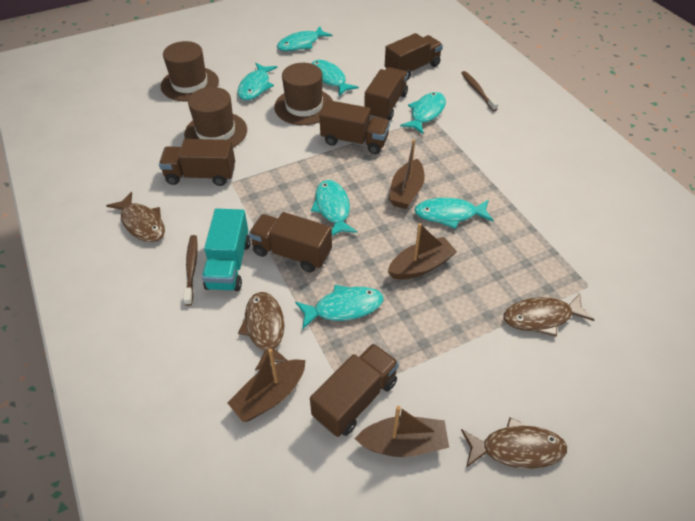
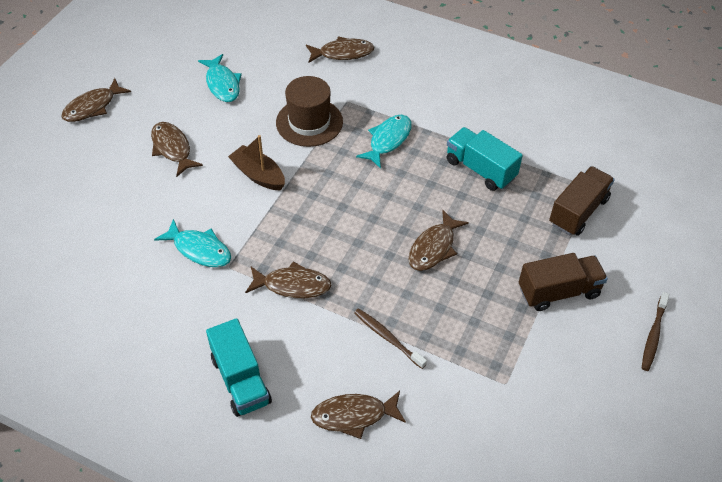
brown boat: [227,349,306,422] [355,406,449,457] [388,223,457,279] [389,139,425,209] = 4 -> [228,135,285,190] = 1
brown fish: [106,192,165,242] [238,292,288,371] [461,417,567,469] [504,294,594,337] = 4 -> [61,78,131,122] [151,122,203,177] [245,261,332,298] [306,36,374,63] [311,391,406,439] [409,210,469,271] = 6
brown hat: [161,41,219,101] [184,87,247,147] [274,63,333,125] = 3 -> [276,76,343,147] = 1
brown truck: [159,139,235,186] [249,212,332,272] [310,343,399,437] [319,100,390,154] [364,67,408,121] [385,33,443,80] = 6 -> [519,253,608,311] [549,166,615,236] = 2
turquoise fish: [237,63,277,100] [277,26,332,51] [295,285,384,330] [311,60,359,96] [311,180,357,236] [400,92,446,134] [414,198,494,229] = 7 -> [154,219,231,267] [198,54,242,102] [356,115,412,169] = 3
turquoise truck: [202,208,250,291] = 1 -> [206,318,272,417] [447,127,523,191] = 2

